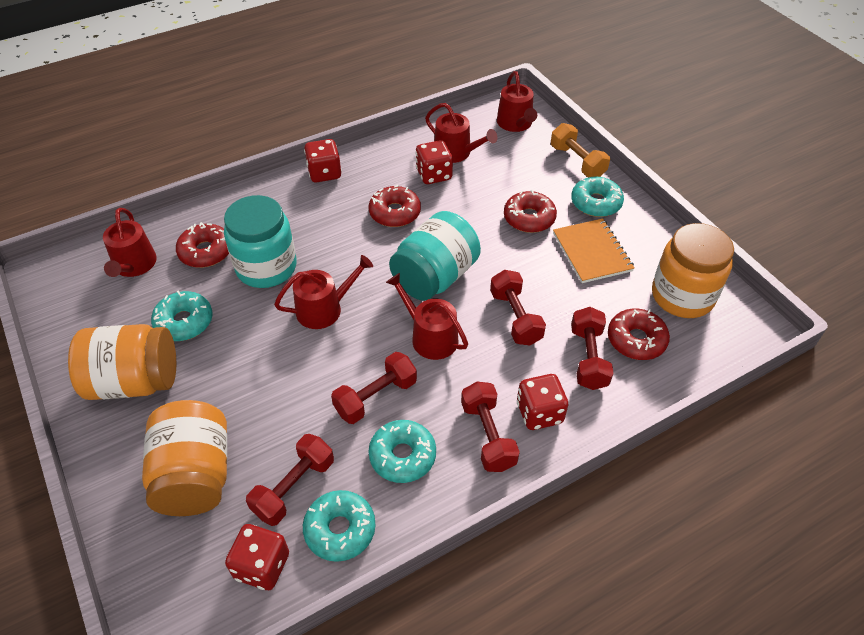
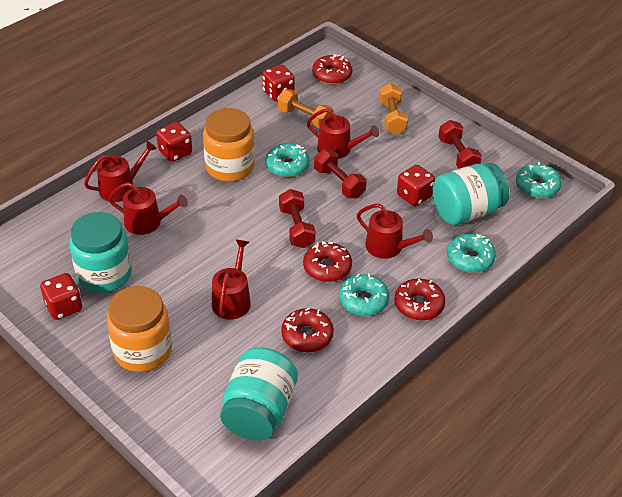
orange dumbbell: [551,123,610,177] = 1 -> [277,89,333,129] [379,83,408,134] = 2
orange jar: [68,324,176,400] [142,400,227,516] [652,223,734,318] = 3 -> [107,286,172,372] [203,108,255,182] = 2
orange notebook: [553,218,635,283] = 1 -> none = 0
red dumbbell: [246,434,334,526] [331,352,417,424] [461,382,520,472] [490,270,546,345] [571,307,614,390] = 5 -> [279,189,316,248] [314,149,366,198] [438,120,482,169] = 3
turquoise jar: [224,195,297,288] [389,211,481,301] = 2 -> [69,212,132,293] [220,348,298,441] [433,163,509,225] = 3

